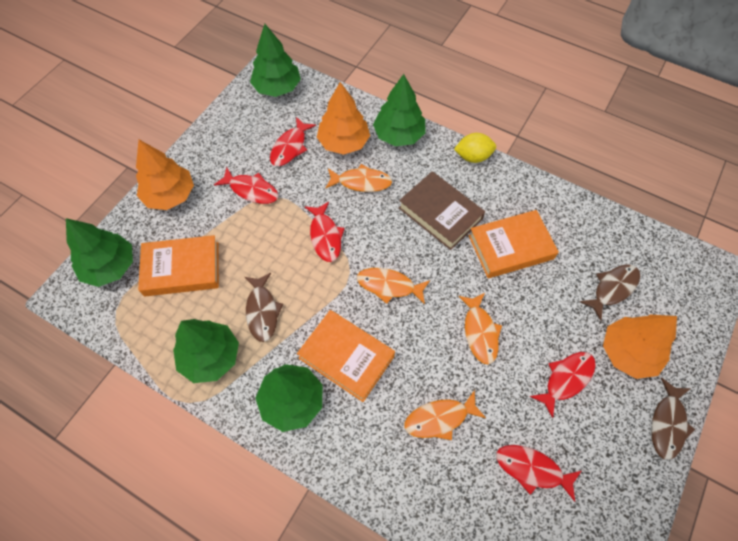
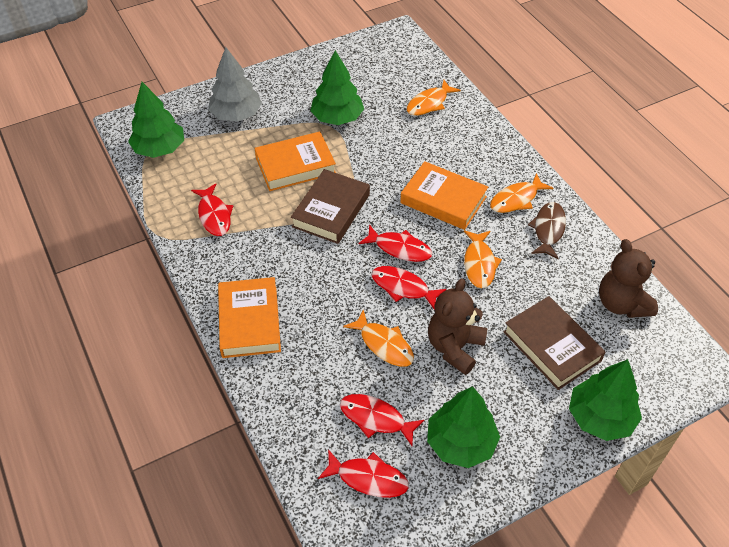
brown book: [399,171,485,250] = 1 -> [291,169,370,244] [503,296,605,390] = 2
brown fish: [245,273,283,342] [580,264,640,321] [651,378,695,460] = 3 -> [528,202,566,259] = 1
brown teddy bear: none = 0 -> [428,279,487,375] [599,239,658,318] = 2
green tree: [66,218,133,287] [173,319,239,383] [250,24,301,97] [256,364,322,432] [373,74,426,146] = 5 -> [128,82,184,158] [310,50,364,125] [427,386,500,468] [569,359,642,441] = 4
grey tree: none = 0 -> [208,47,262,122] = 1
orange tree: [136,140,194,210] [317,82,370,155] [603,315,677,379] = 3 -> none = 0
yellow lemon: [454,133,496,163] = 1 -> none = 0

